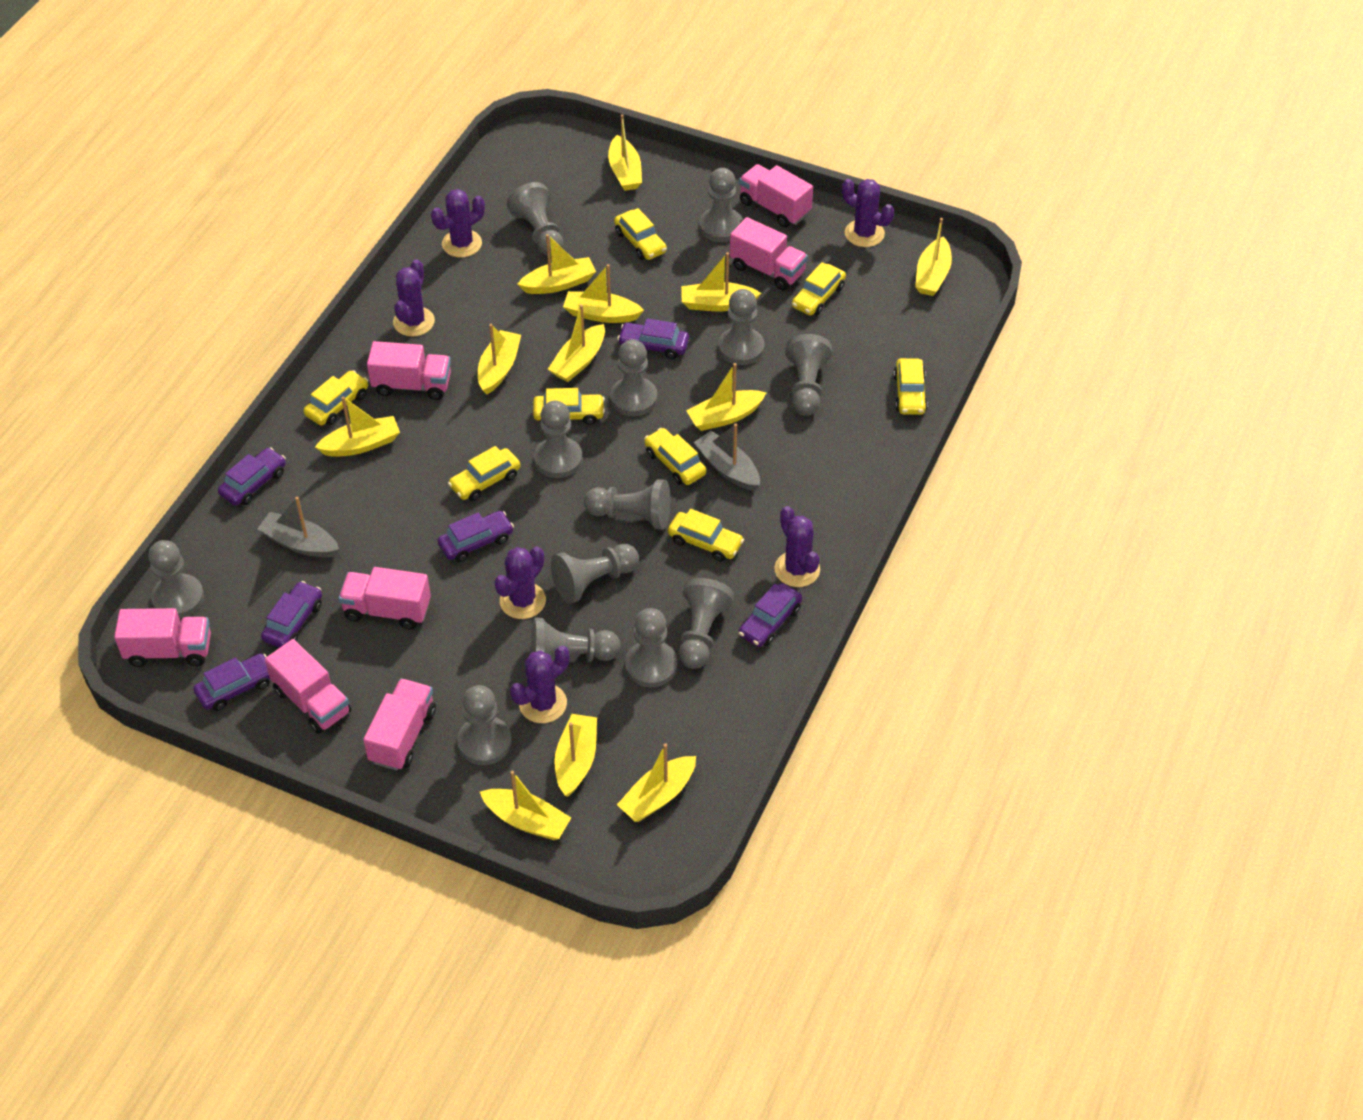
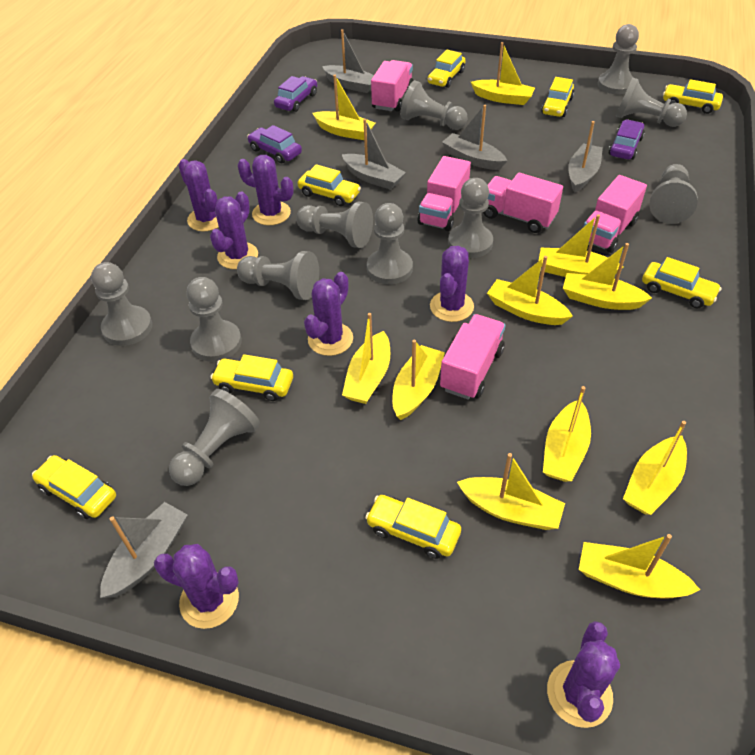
grey boat: [257,497,339,558] [694,423,760,491] = 2 -> [100,502,187,598] [322,29,374,93] [342,119,406,190] [442,105,507,170] [568,121,603,192] = 5
grey pawn: [149,540,204,618] [457,685,511,765] [507,182,563,256] [531,618,620,662] [534,401,582,478] [551,544,639,604] [584,479,671,529] [610,339,657,416] [625,608,677,688] [679,578,734,669] [699,168,743,242] [718,289,764,365] [785,334,832,416] = 13 -> [91,262,152,346] [169,389,260,486] [186,277,242,362] [237,251,319,300] [296,201,373,248] [367,203,413,285] [400,80,468,130] [448,178,493,258] [598,24,639,94] [616,77,687,127] [650,164,698,224] = 11
pink truck: [114,608,211,667] [265,639,351,734] [338,567,431,630] [363,678,436,771] [367,341,451,400] [730,217,808,290] [739,164,813,228] = 7 -> [371,60,414,112] [418,156,471,231] [440,314,506,400] [483,173,563,233] [583,175,647,253] = 5
purple cactus: [393,259,435,337] [431,189,485,257] [494,546,546,619] [510,646,570,723] [774,506,820,587] [842,179,894,247] = 6 -> [154,544,239,629] [178,159,219,231] [210,191,258,269] [238,155,294,225] [304,272,353,356] [430,246,474,322] [547,621,620,728] = 7
purple car: [193,653,270,711] [218,447,286,506] [261,581,322,648] [438,511,514,562] [617,318,689,359] [739,583,802,647] = 6 -> [247,125,302,163] [274,76,317,112] [609,120,645,160] = 3
yellow boat: [315,396,400,457] [478,324,521,395] [480,771,571,840] [518,234,596,294] [548,305,605,382] [554,714,597,797] [563,264,644,323] [608,114,642,191] [617,743,696,822] [681,252,761,311] [686,363,766,431] [915,218,952,296] = 12 -> [312,75,375,140] [342,313,390,404] [392,340,445,420] [457,453,565,530] [471,42,535,105] [487,256,573,325] [539,214,624,277] [543,386,591,482] [563,243,652,310] [579,534,700,599] [623,421,687,515] = 11

